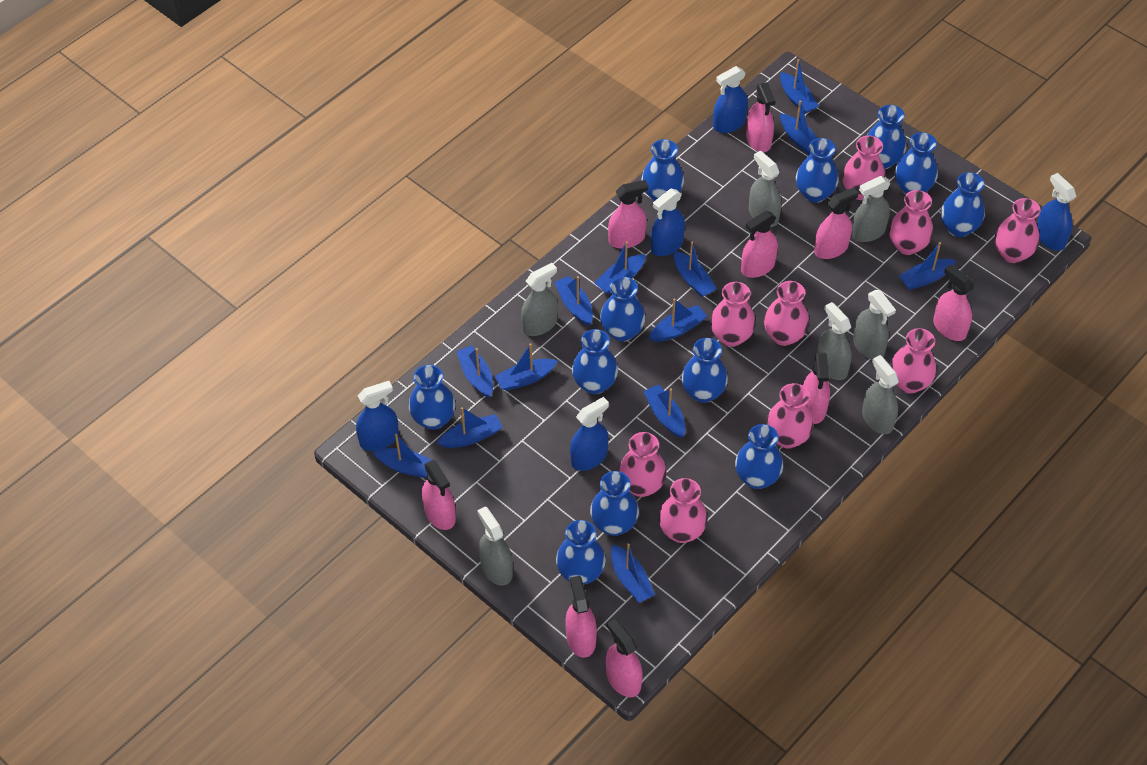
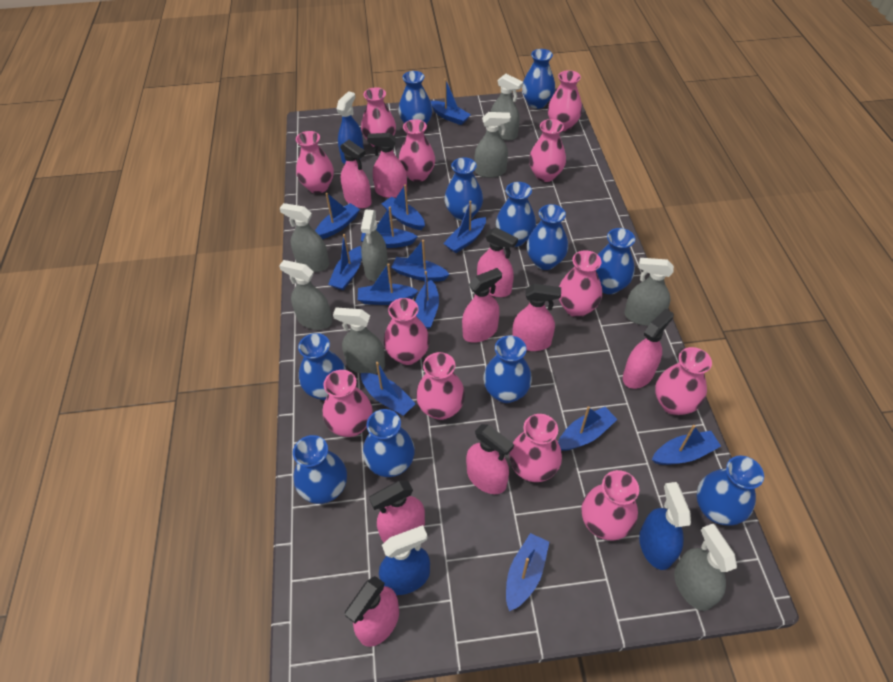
blue spray bottle: [356,381,399,451] [570,397,609,471] [651,189,685,256] [713,66,748,133] [1037,173,1076,251] = 5 -> [337,91,364,164] [379,525,430,595] [639,482,691,570] = 3
blue vase: [409,365,455,430] [556,520,606,585] [572,329,618,394] [590,471,639,536] [600,277,645,342] [641,139,684,201] [681,338,728,403] [735,424,783,489] [796,138,839,203] [867,105,906,169] [895,132,938,195] [941,172,985,237] = 12 -> [293,435,347,504] [298,333,346,400] [363,409,415,477] [398,71,433,125] [444,157,483,221] [483,336,532,403] [496,182,536,247] [522,49,555,109] [527,204,568,270] [596,228,635,294] [697,456,764,526] = 11
grey spray bottle: [477,506,513,586] [521,263,558,336] [749,151,781,227] [817,302,852,380] [851,176,891,242] [853,290,896,360] [862,355,899,434] = 7 -> [279,260,332,330] [280,203,329,272] [333,308,385,374] [361,210,388,281] [475,112,511,178] [491,74,523,140] [624,258,674,326] [674,524,737,611] = 8
pink vase: [619,432,667,497] [659,478,708,543] [710,282,756,347] [764,281,809,346] [766,383,813,448] [842,136,885,200] [889,190,933,255] [890,328,936,393] [995,198,1040,263] = 9 -> [296,131,334,194] [323,370,373,437] [361,87,396,149] [384,298,430,365] [399,119,435,182] [416,352,465,420] [509,414,562,482] [529,119,566,182] [548,70,582,131] [559,250,602,317] [581,470,639,540] [655,347,712,415] = 12

